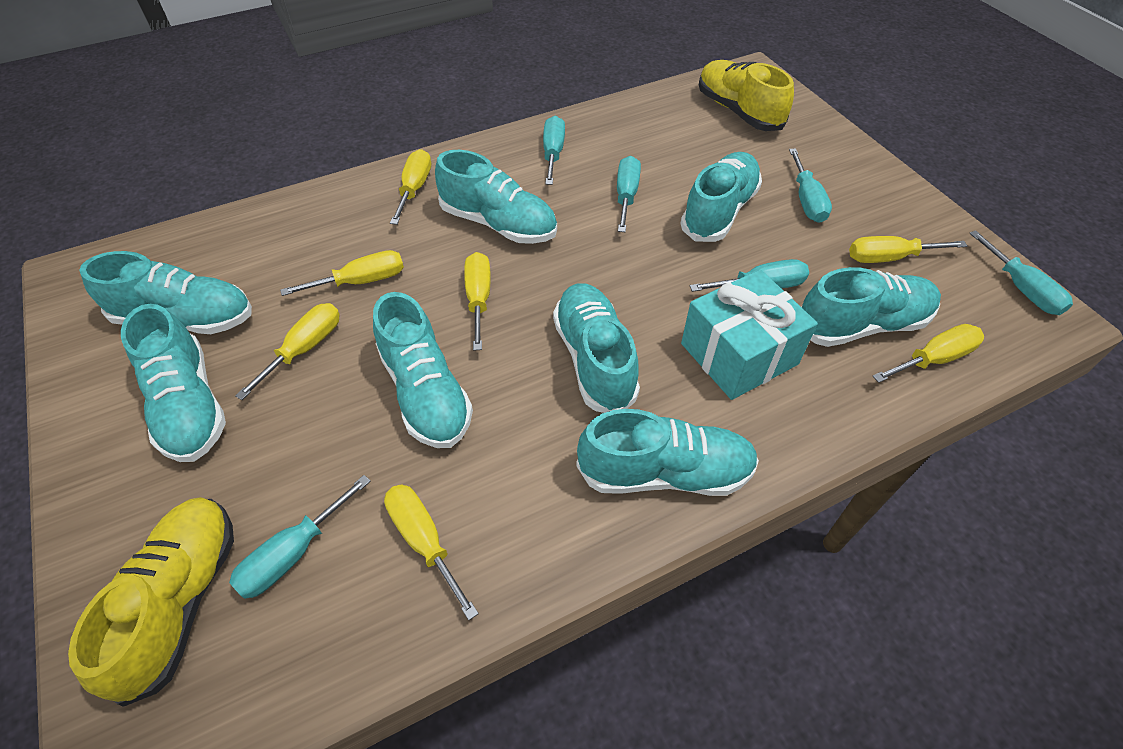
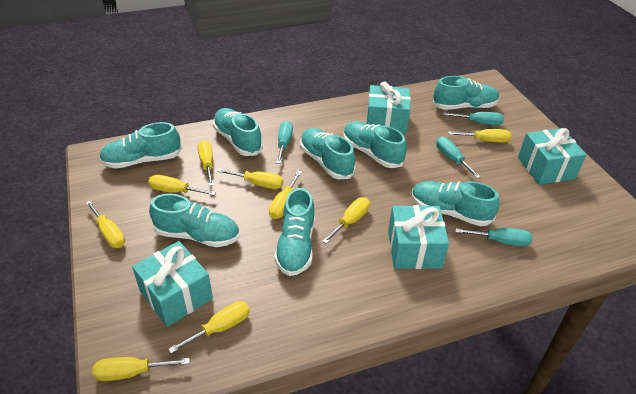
turquoise gift: [681,269,818,400] = 1 -> [132,241,213,327] [367,82,411,134] [388,205,449,269] [518,128,587,185] = 4
turquoise screwdriver: [229,475,371,599] [543,116,565,185] [617,156,641,232] [690,259,809,292] [789,149,832,223] [969,230,1073,315] = 6 -> [276,121,293,164] [436,137,481,178] [443,112,504,125] [455,228,532,246] = 4
yellow screwdriver: [235,303,340,400] [280,250,404,296] [384,484,479,620] [390,149,431,225] [464,252,491,351] [849,236,967,263] [872,324,984,383] = 7 -> [85,201,125,248] [93,357,190,381] [148,175,216,195] [168,301,250,353] [198,140,214,186] [217,169,283,189] [269,171,302,219] [322,197,370,244] [448,129,511,143] = 9
yellow shoe: [68,497,234,707] [699,60,794,131] = 2 -> none = 0

